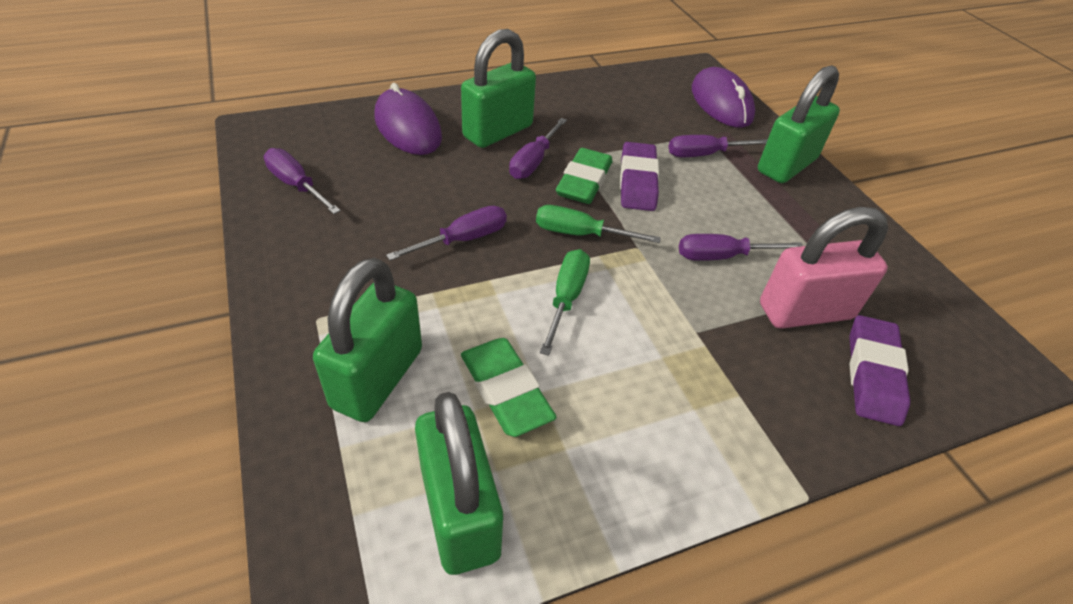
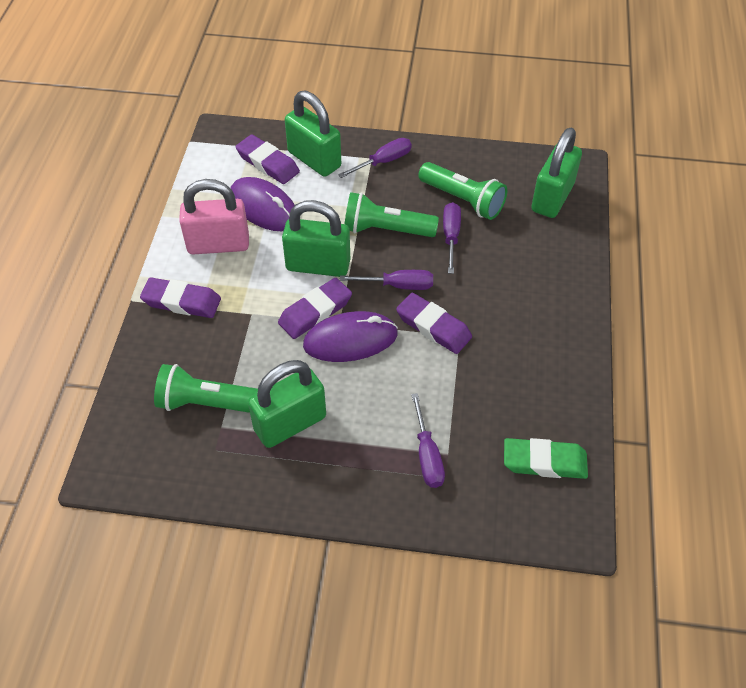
green eraser: [461,338,557,437] [556,148,612,204] = 2 -> [504,438,588,479] = 1
green flashlight: none = 0 -> [154,364,258,413] [345,192,439,237] [418,162,507,220] = 3
green screwdriver: [536,205,661,243] [540,249,590,356] = 2 -> none = 0
purple eraser: [620,142,659,211] [849,315,910,426] = 2 -> [140,277,221,318] [236,134,300,184] [278,278,352,339] [396,293,472,354] = 4
purple screwdriver: [264,148,341,214] [386,206,507,261] [509,118,567,179] [668,135,768,157] [679,234,803,261] = 5 -> [338,138,412,178] [340,270,433,290] [411,393,445,488] [443,202,461,274] = 4

